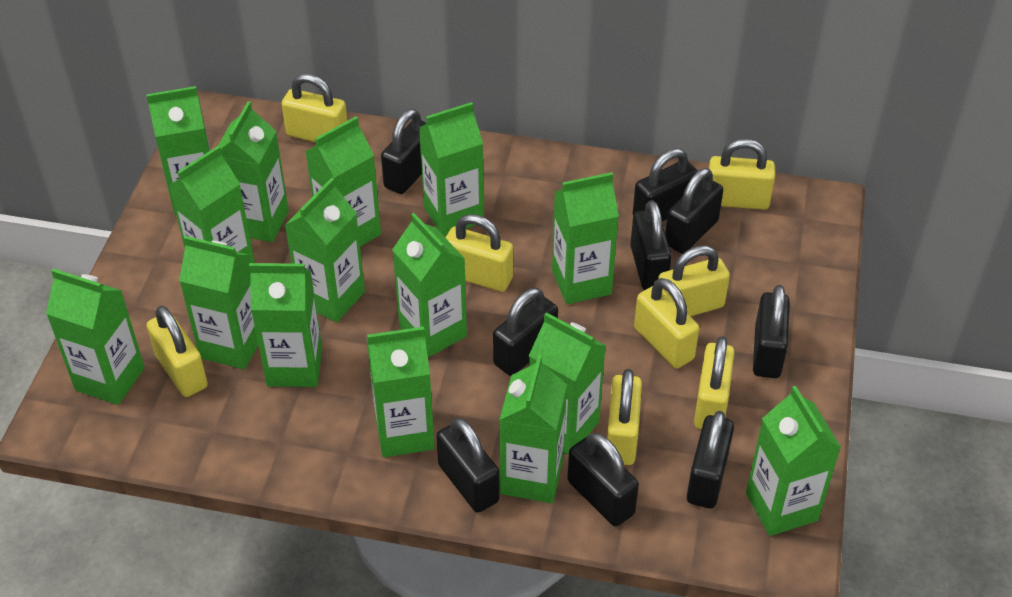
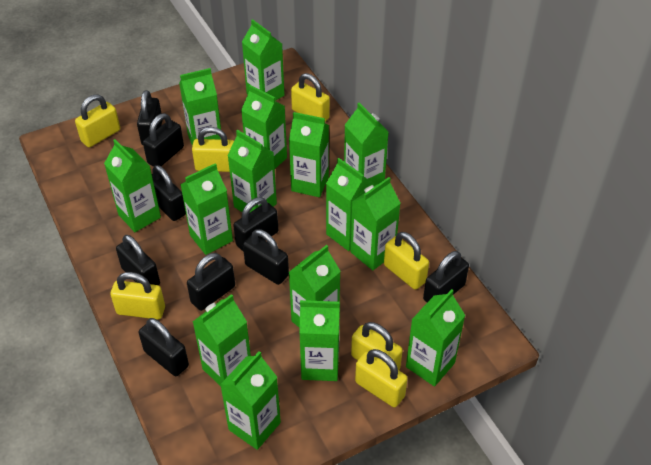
yellow padlock: [146,306,208,397] [282,74,347,142] [446,214,513,292] [607,369,642,465] [634,278,699,368] [658,245,730,316] [694,336,735,429] [709,139,775,210] = 8 -> [75,94,120,147] [110,272,165,320] [192,127,234,172] [291,73,330,121] [351,322,403,370] [355,349,408,407] [384,232,429,290] = 7

